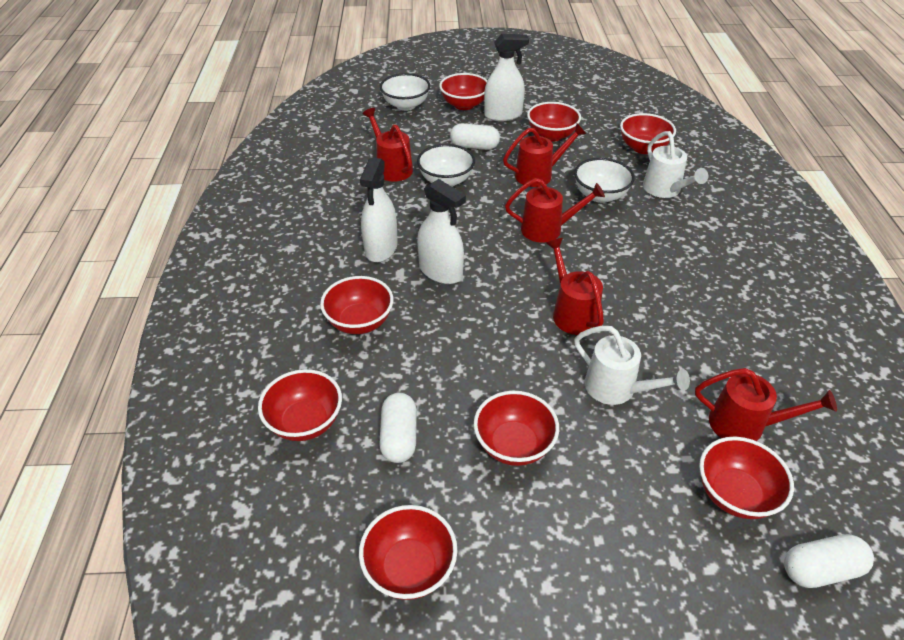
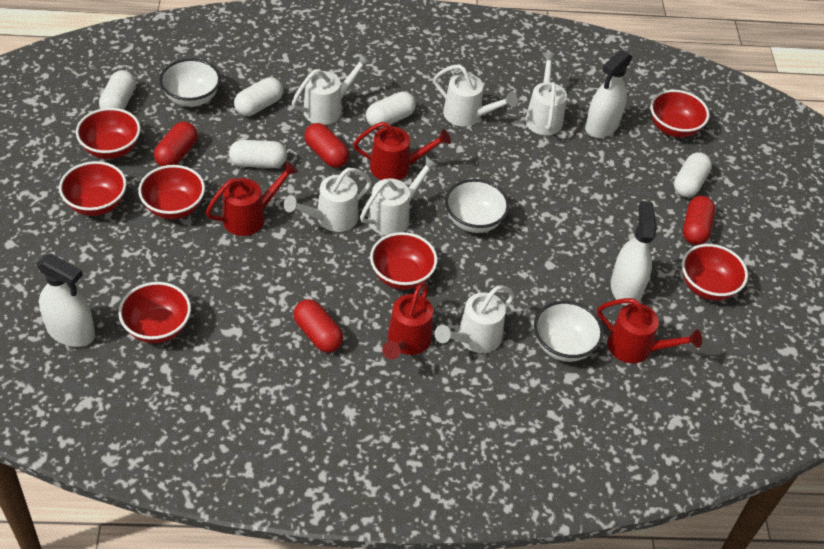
red bowl: [258,369,342,441] [320,276,393,334] [359,505,457,600] [439,73,488,110] [474,391,559,466] [527,102,581,142] [620,113,676,154] [699,437,794,519] = 8 -> [59,161,127,216] [76,108,141,159] [118,282,191,343] [138,165,205,219] [370,232,438,290] [650,90,709,137] [682,244,748,301] = 7
red capsule: none = 0 -> [154,122,198,166] [293,299,343,353] [304,123,349,168] [683,196,715,245] = 4
red watering can: [362,108,413,182] [503,124,586,187] [505,178,605,243] [546,238,604,335] [695,368,837,441] = 5 -> [206,161,298,236] [353,122,451,180] [382,282,433,359] [597,298,702,363] = 4
white capsule: [379,393,417,463] [450,123,500,150] [784,534,874,588] = 3 -> [99,70,136,110] [229,140,287,168] [234,77,283,116] [366,91,416,128] [674,152,712,197] = 5
white watering can: [574,326,690,405] [643,131,708,198] = 2 -> [284,168,372,232] [292,53,371,125] [360,156,439,235] [433,64,518,126] [435,286,515,353] [525,53,567,135] = 6

